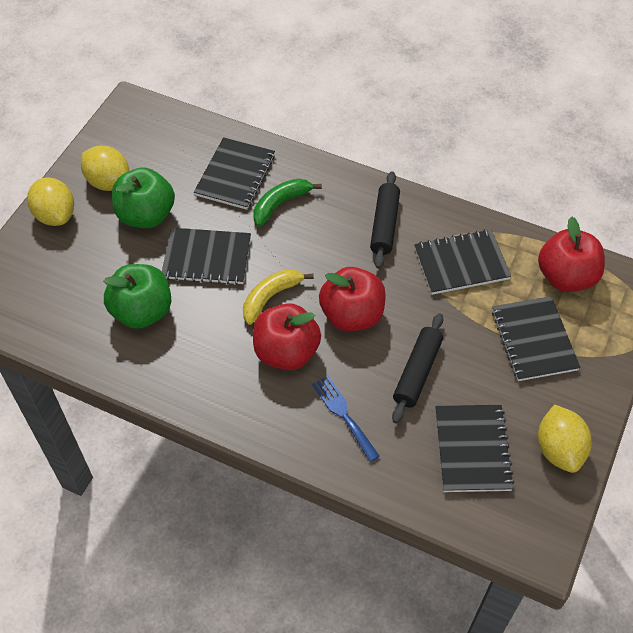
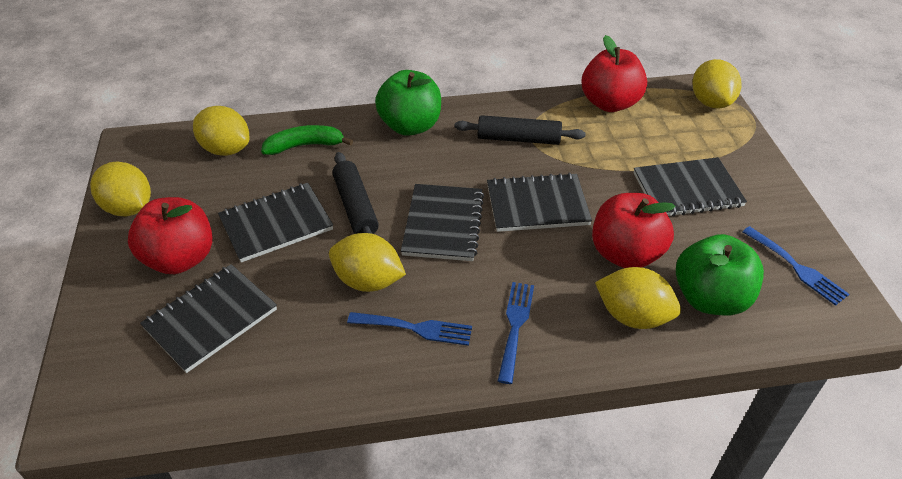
blue fork: [312,376,380,462] = 1 -> [347,312,472,346] [498,282,534,384] [743,226,849,306] = 3
yellow banana: [243,269,314,325] = 1 -> none = 0
yellow lemon: [27,177,74,226] [81,146,129,191] [538,404,592,473] = 3 -> [90,162,151,217] [193,106,249,156] [329,233,406,292] [595,267,681,329] [692,59,741,108] = 5

